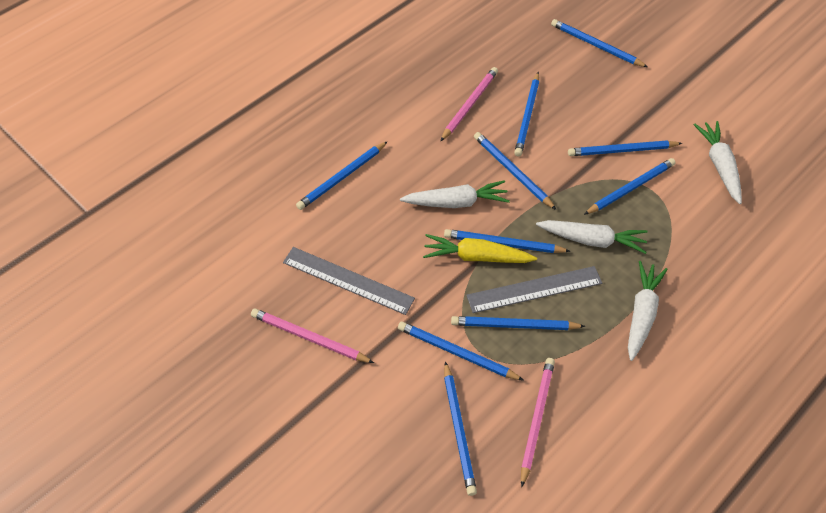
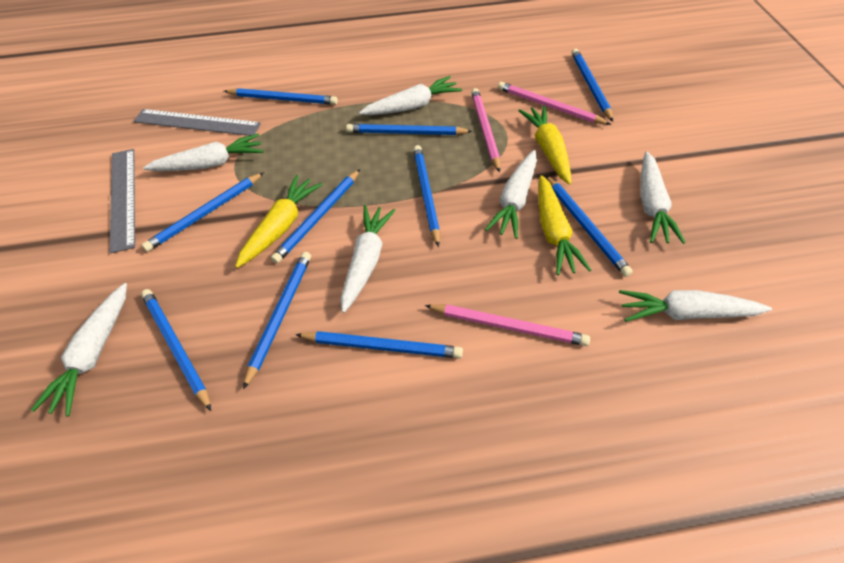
white carrot: [400,180,510,208] [536,220,648,254] [628,261,668,361] [694,121,742,204] = 4 -> [31,283,127,417] [143,134,264,171] [341,205,396,313] [359,76,462,115] [485,150,537,239] [619,290,772,322] [641,151,686,244] = 7
yellow carrot: [423,234,537,263] = 1 -> [235,175,323,268] [518,105,571,185] [538,175,591,275] = 3

